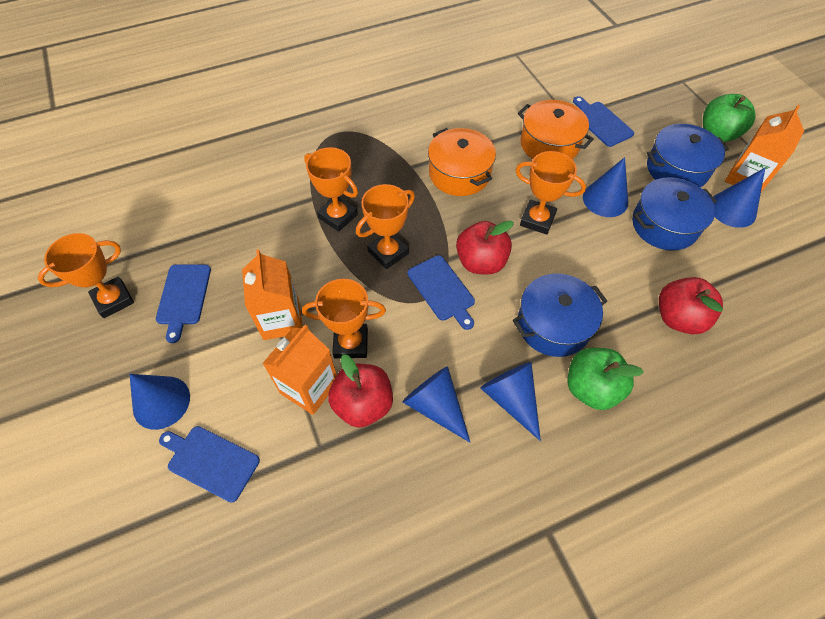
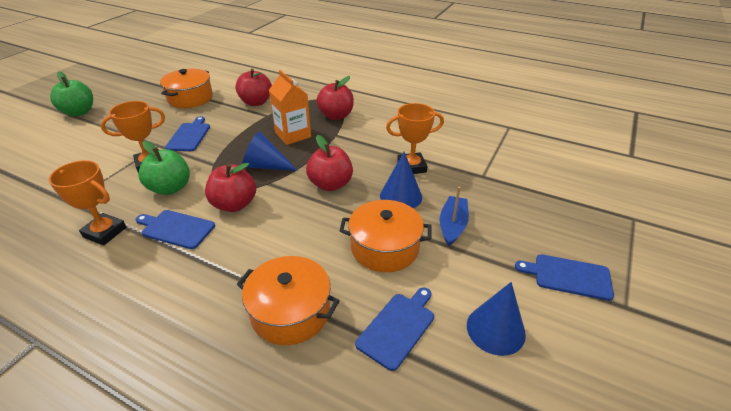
blue boat: none = 0 -> [439,186,469,247] = 1
blue cone: [129,374,190,430] [402,366,471,443] [480,362,541,441] [583,157,628,217] [713,168,765,228] = 5 -> [243,131,298,171] [380,152,422,208] [467,282,526,356] = 3
blue pot: [513,274,607,357] [632,177,717,251] [647,124,729,187] = 3 -> none = 0
orange carton: [242,249,303,340] [262,325,337,415] [725,105,804,192] = 3 -> [269,70,311,145] = 1
orange pot: [428,128,496,196] [518,100,594,159] = 2 -> [160,69,213,108] [237,256,340,345] [340,200,432,272] = 3
orange trophy: [38,233,134,318] [302,279,386,358] [304,147,358,232] [356,184,415,269] [516,151,586,234] = 5 -> [49,160,126,246] [101,101,165,173] [386,103,444,174] = 3
red apple: [328,354,393,428] [456,221,514,274] [659,277,723,334] = 3 -> [205,163,256,212] [235,69,272,106] [306,135,353,191] [317,76,354,120] = 4

